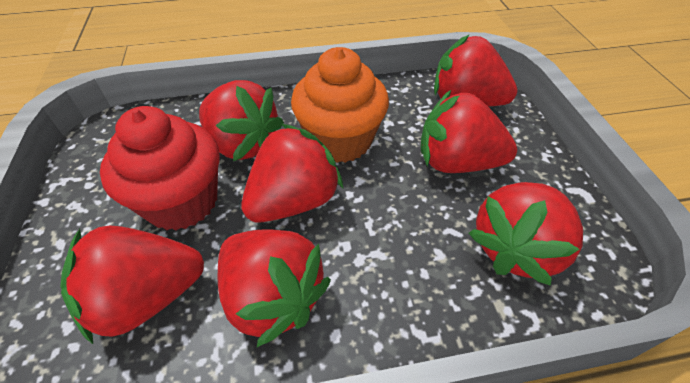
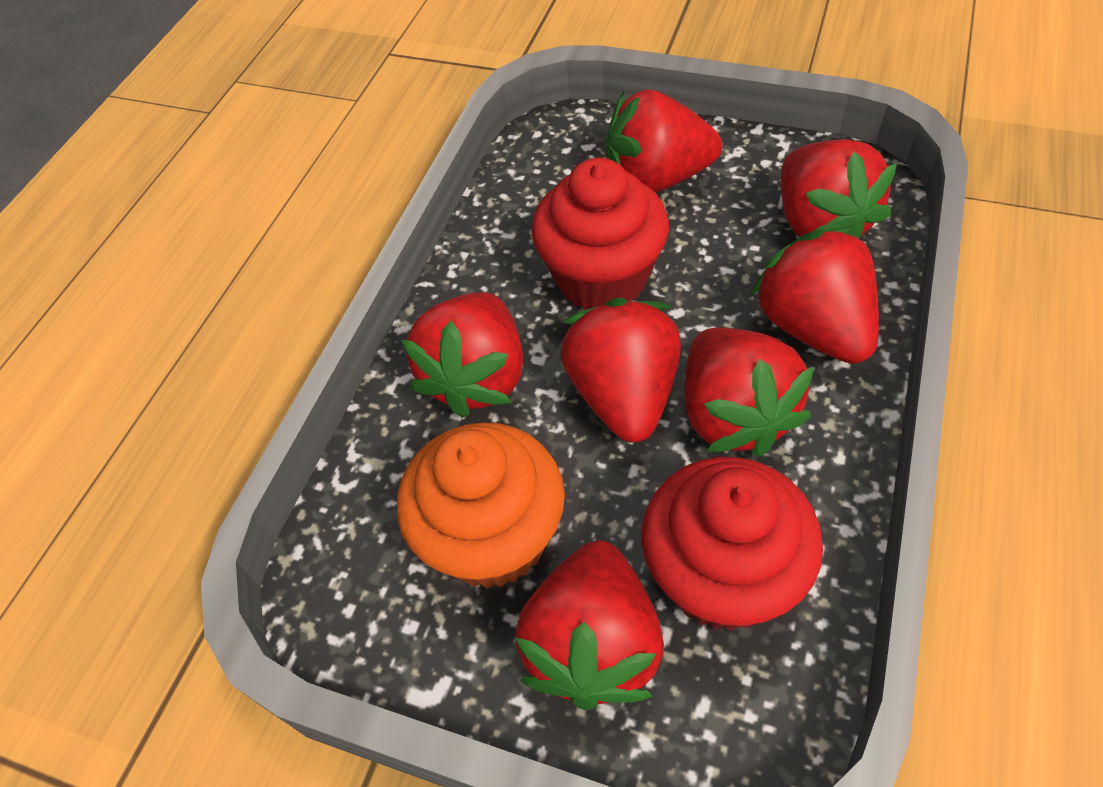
red cupcake: [100,106,220,231] = 1 -> [531,158,669,310] [642,457,823,631] = 2

